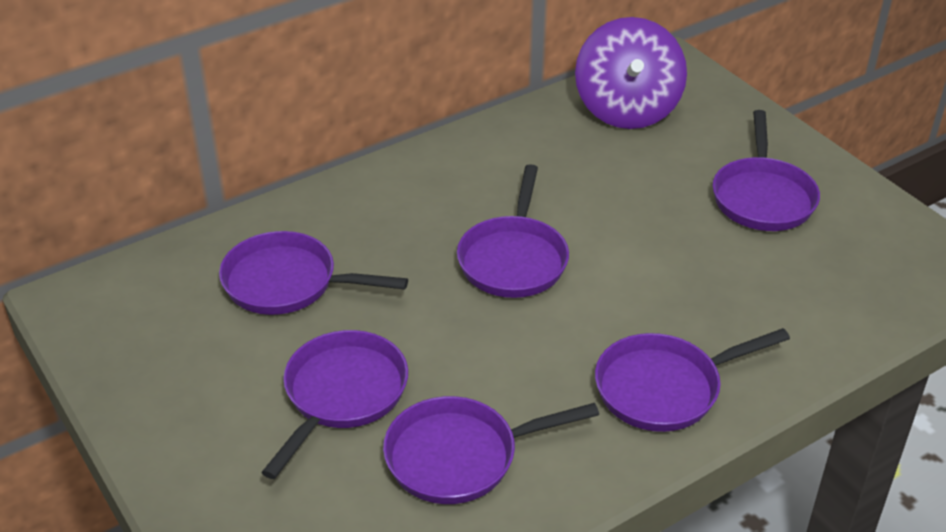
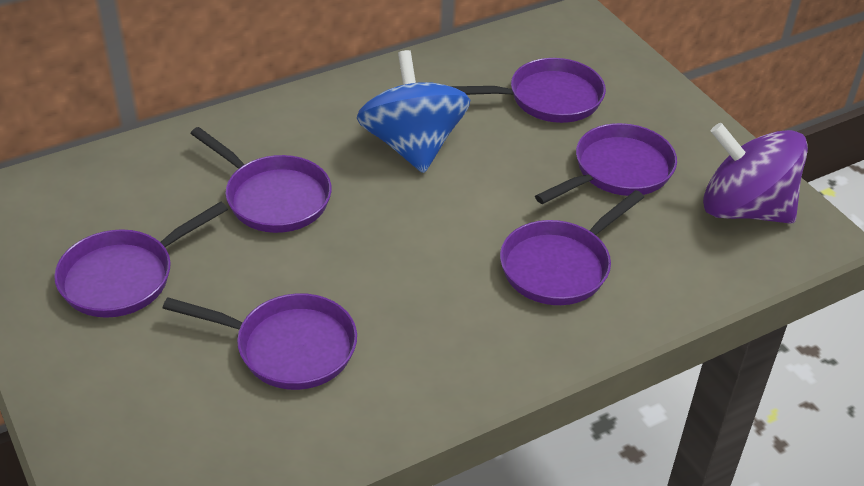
blue spinning top: none = 0 -> [357,50,470,173] = 1

